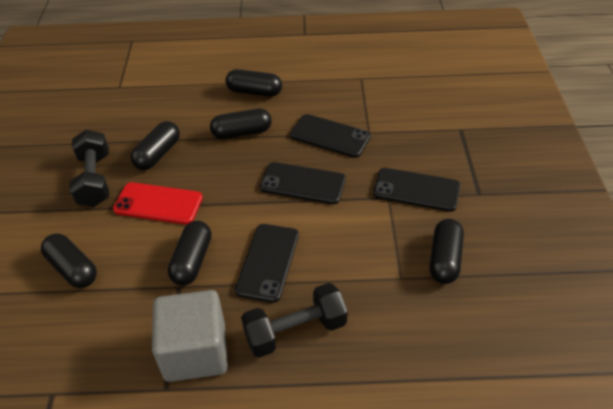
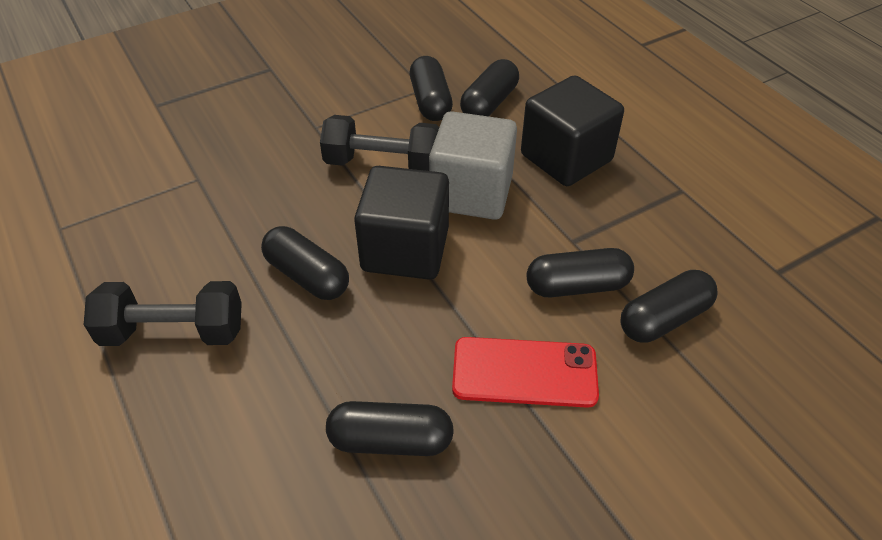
black cube: none = 0 -> [354,166,449,280] [521,75,624,186] = 2
black phone: [235,224,299,303] [260,162,346,204] [290,114,371,158] [373,168,460,212] = 4 -> none = 0

